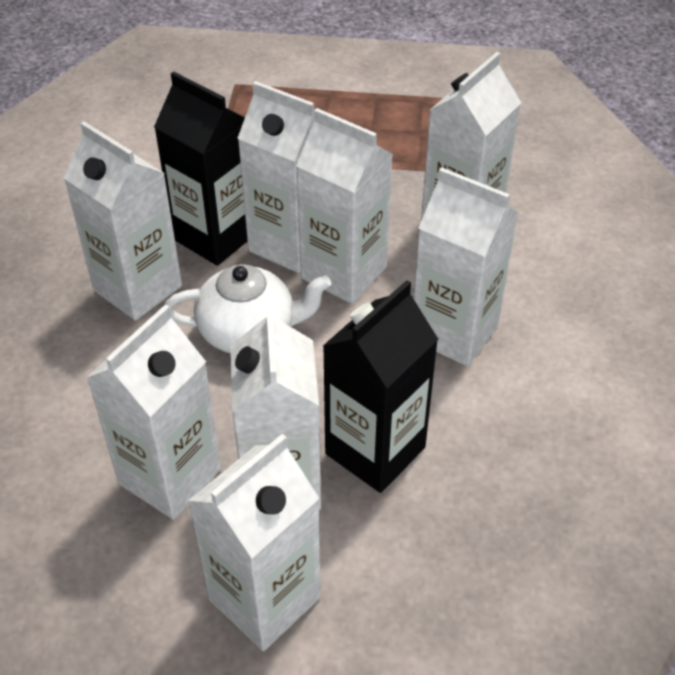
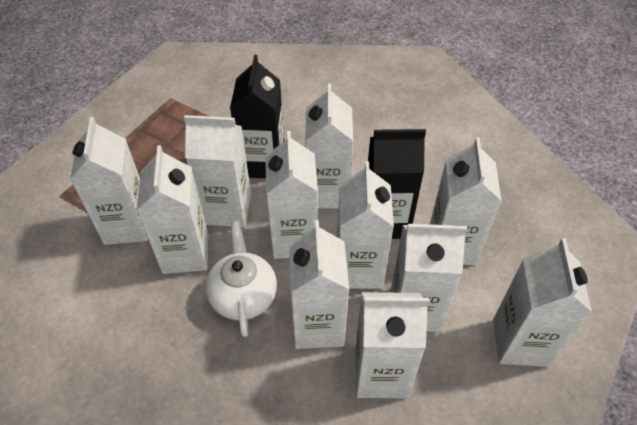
white carton: [64,121,182,321] [86,304,221,520] [188,434,321,651] [230,305,321,510] [237,81,314,273] [296,108,393,304] [413,167,519,366] [421,52,521,221] = 8 -> [70,117,148,245] [136,145,208,274] [184,115,251,227] [265,131,318,259] [289,220,349,349] [305,83,353,209] [337,161,394,289] [355,292,429,398] [391,224,467,332] [430,137,502,265] [493,238,592,367] = 11

